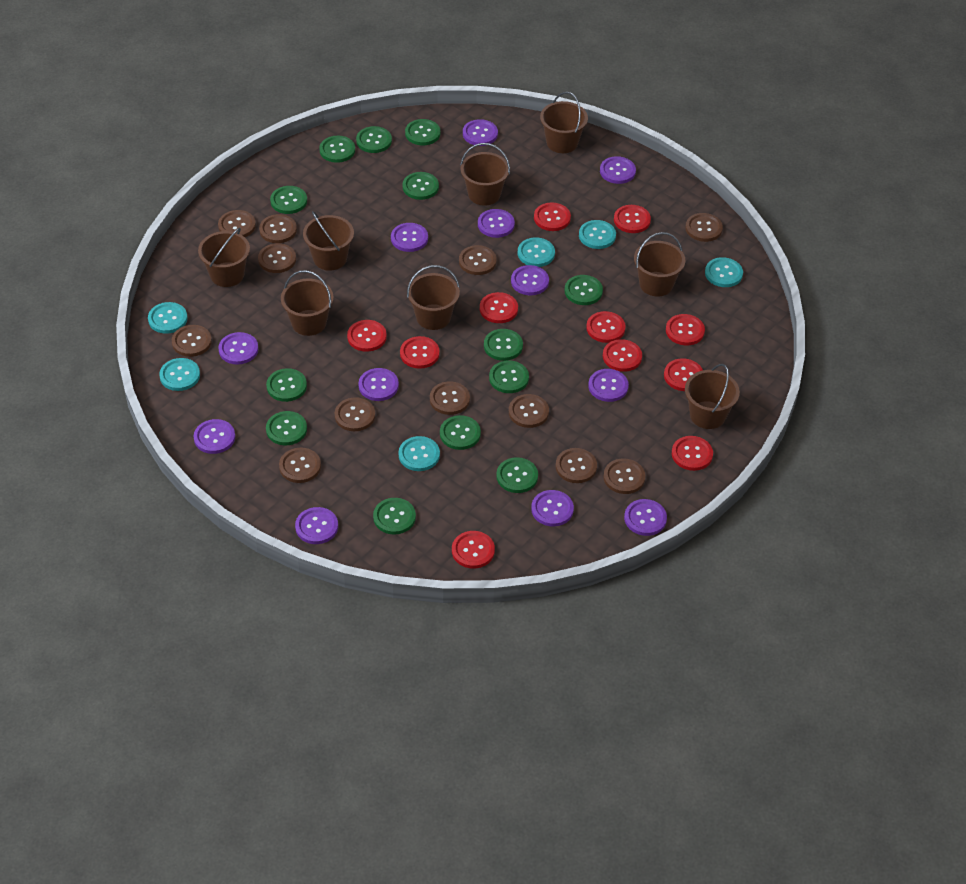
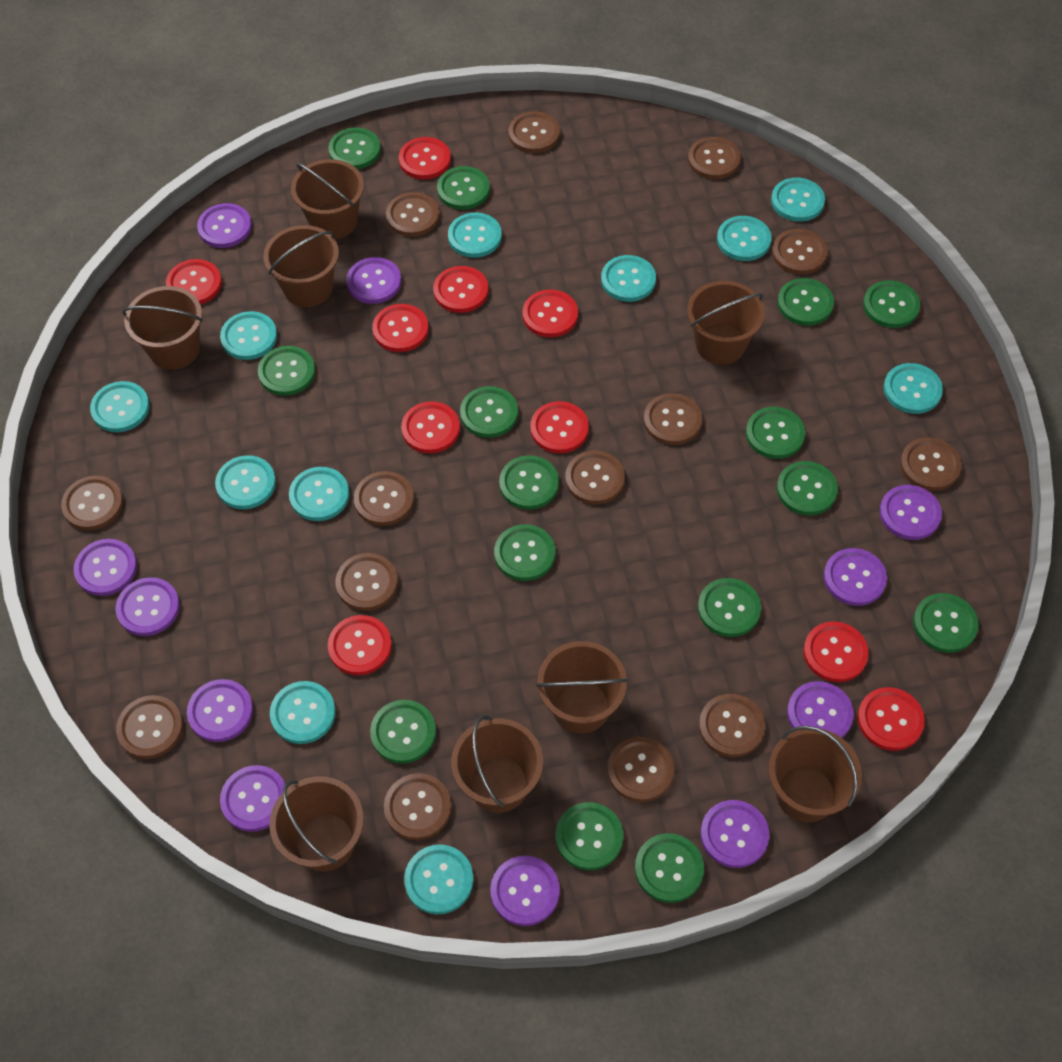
brown button: [172,325,212,357] [218,210,256,237] [258,243,296,273] [259,214,297,243] [279,447,321,483] [335,397,375,431] [430,381,470,415] [459,245,497,275] [509,394,549,428] [556,448,597,483] [604,458,646,494] [685,213,723,242] = 12 -> [61,476,123,530] [116,695,183,759] [335,553,398,611] [354,471,414,526] [384,773,452,840] [386,192,439,237] [508,111,560,153] [565,451,625,504] [607,737,674,802] [644,393,702,445] [688,137,741,179] [699,694,765,757] [772,229,828,275] [900,437,962,491] = 14
green button: [266,368,307,402] [266,411,307,445] [270,186,307,214] [319,136,355,163] [356,126,392,153] [373,498,416,535] [403,172,439,200] [405,119,440,145] [440,415,481,450] [484,329,523,361] [489,361,529,393] [496,457,538,493] [565,275,603,305] = 13 -> [258,346,316,396] [328,127,381,169] [370,700,436,764] [437,166,490,210] [460,386,518,438] [494,524,555,581] [499,455,559,510] [555,802,623,870] [635,833,704,903] [698,578,761,637] [746,407,805,459] [777,278,834,326] [777,461,838,516] [863,280,920,328] [913,593,979,653] = 15
purple button: [194,419,235,454] [218,332,258,365] [295,507,338,544] [358,368,399,401] [391,223,428,252] [463,119,498,146] [478,209,515,238] [511,265,549,295] [531,490,574,526] [588,369,629,402] [600,156,636,184] [624,499,667,536] = 12 -> [74,539,137,596] [116,577,180,636] [187,679,253,742] [197,203,252,248] [220,765,285,832] [346,257,401,304] [490,856,560,926] [700,800,769,868] [787,681,854,738] [824,548,887,606] [880,485,942,540] = 11
red button: [347,320,387,352] [400,336,440,369] [452,531,495,568] [480,292,518,323] [534,203,571,231] [586,311,626,343] [603,339,642,372] [614,205,651,233] [664,358,703,391] [666,314,705,345] [672,436,713,471] = 11 -> [166,259,222,304] [328,615,392,675] [372,304,429,352] [399,137,451,180] [401,401,460,453] [433,266,488,313] [522,289,578,338] [530,401,589,453] [803,621,869,682] [857,687,925,751] = 10
turquoise button: [148,302,188,334] [159,358,200,391] [398,436,440,471] [518,237,555,267] [579,220,616,249] [705,257,743,287] = 6 -> [90,381,150,432] [215,455,276,509] [220,311,277,360] [270,681,336,744] [289,467,350,521] [404,844,474,914] [448,213,502,258] [601,255,656,302] [717,216,772,261] [771,178,825,222] [883,363,943,414] = 11

